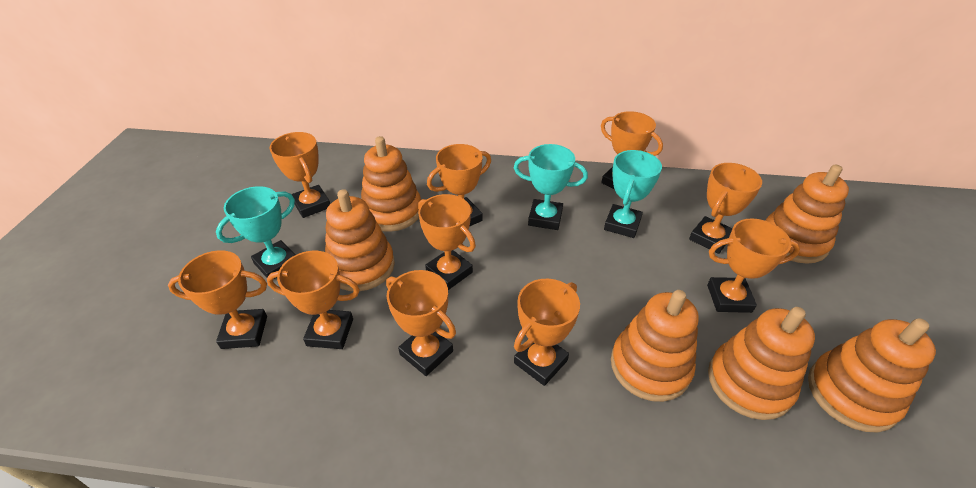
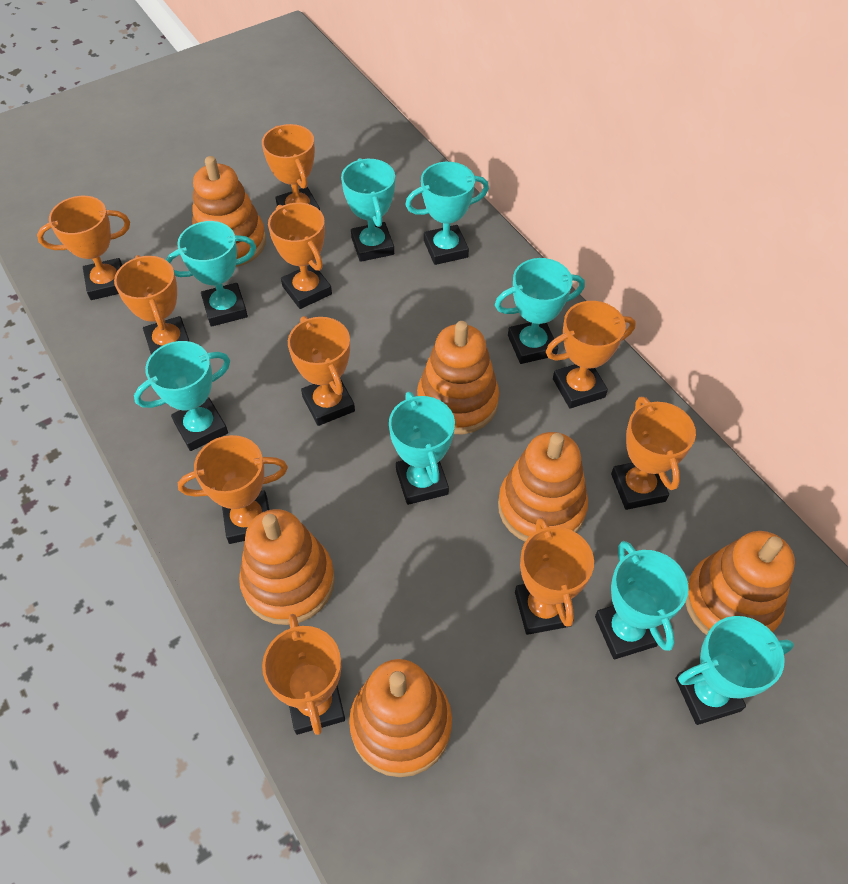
turquoise trophy: [216,186,295,280] [514,144,588,230] [604,150,662,238] = 3 -> [134,341,230,451] [166,221,256,327] [341,158,395,262] [389,392,455,505] [405,162,489,265] [495,258,585,364] [595,541,689,659] [675,616,794,725] = 8

